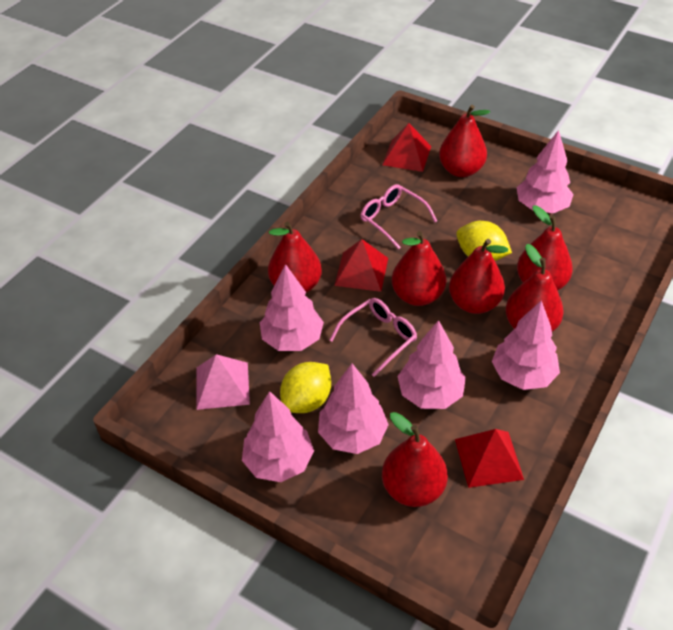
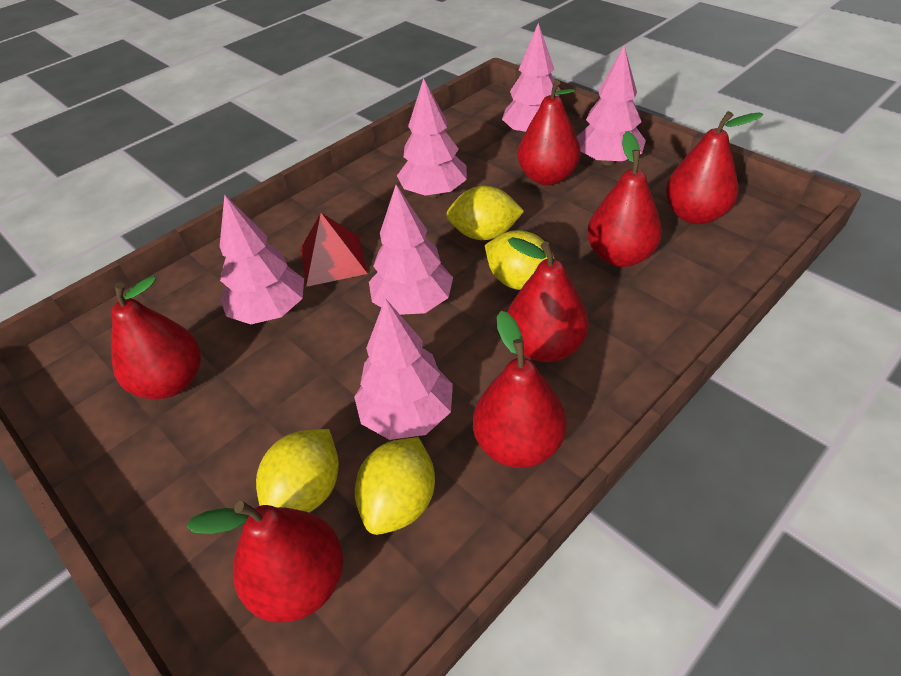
pink glasses: [330,298,417,377] [361,184,437,250] = 2 -> none = 0
pink pyramid: [196,354,250,410] = 1 -> none = 0
red pyramid: [334,239,388,292] [382,123,431,172] [455,429,524,488] = 3 -> [301,213,368,287] = 1
yellow lemon: [280,362,331,413] [456,221,512,261] = 2 -> [256,429,339,512] [355,437,435,535] [446,186,524,240] [485,230,555,290] = 4

